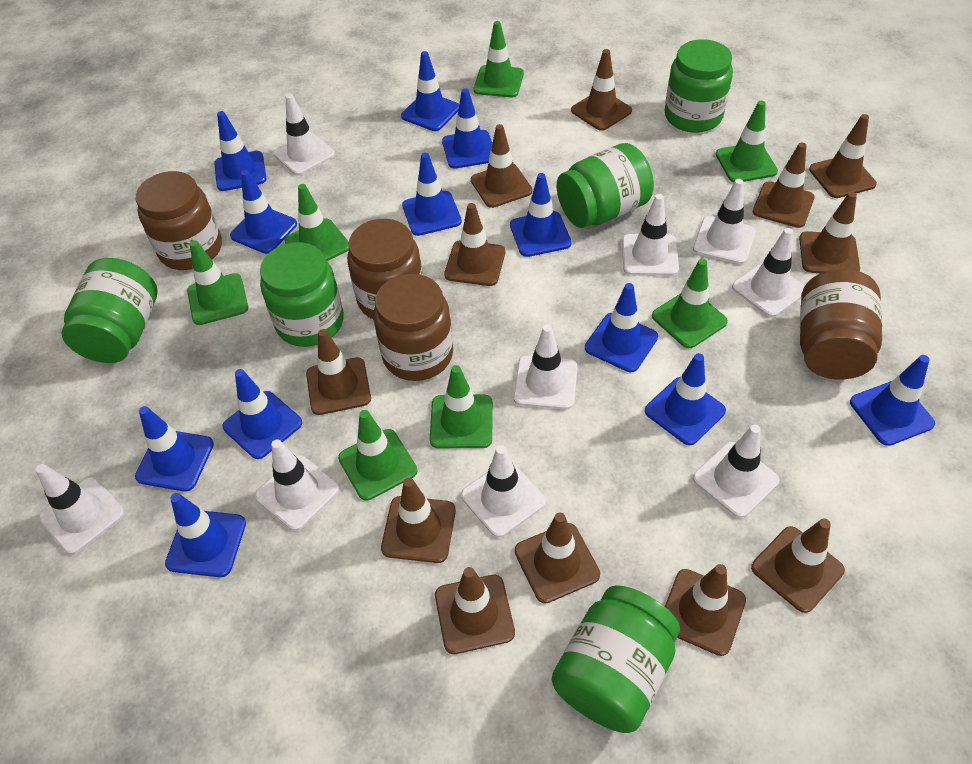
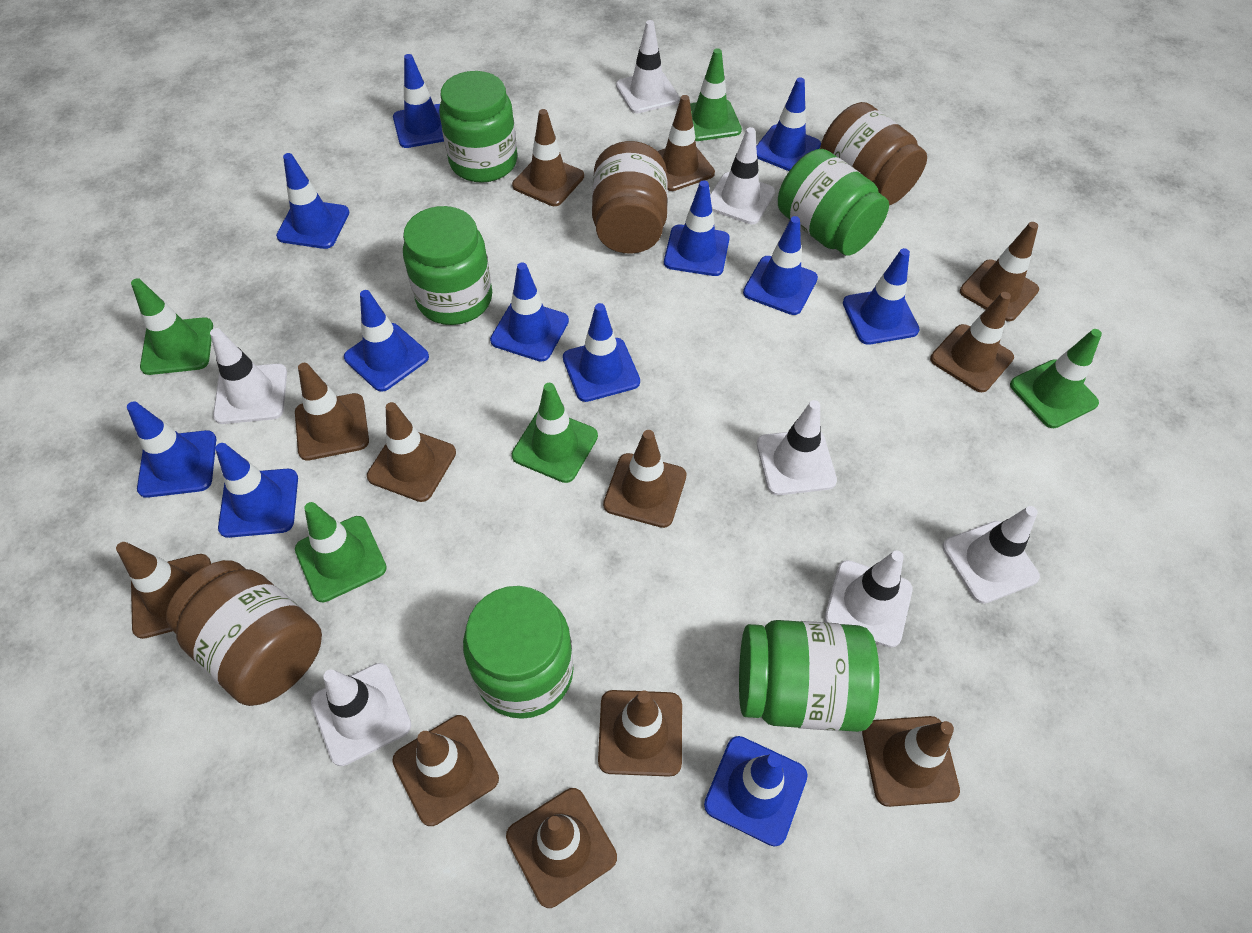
brown jar: [136,171,222,270] [347,219,423,320] [373,274,453,381] [800,269,882,380] = 4 -> [166,560,322,706] [592,141,668,254] [820,102,927,205] = 3
green traffic cone: [187,240,248,325] [284,184,349,261] [338,410,417,500] [430,365,493,448] [474,21,524,97] [652,259,728,348] [716,101,778,182] = 7 -> [131,278,213,375] [295,502,387,602] [512,383,598,483] [690,48,742,141] [1010,329,1102,428] = 5
white traffic cone: [36,464,125,555] [255,439,340,531] [273,94,335,175] [461,445,546,537] [514,325,578,410] [622,194,679,276] [693,179,756,264] [693,424,779,518] [732,228,805,317] = 9 -> [210,328,287,424] [311,663,411,766] [616,20,680,113] [710,127,775,224] [757,400,837,495] [824,550,913,648] [942,506,1040,604] = 7

